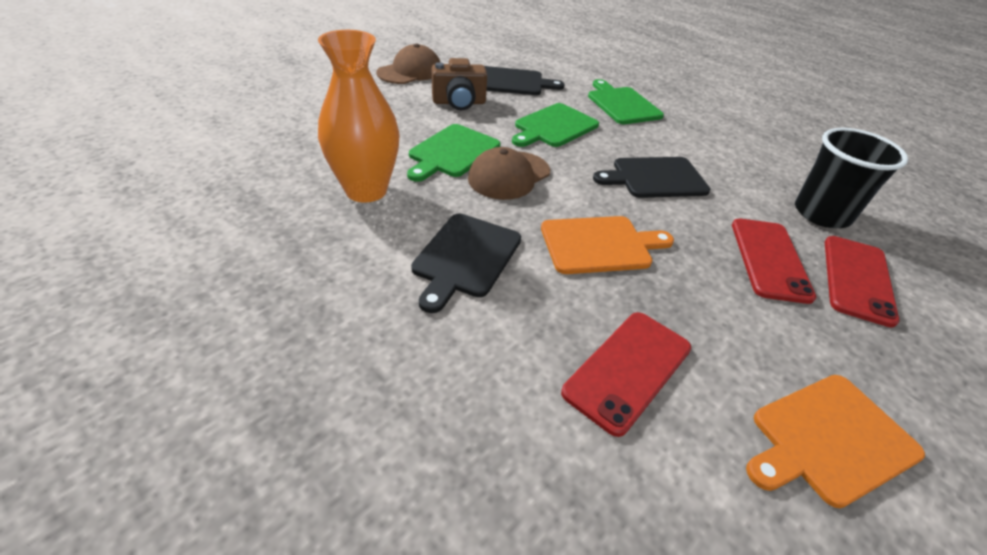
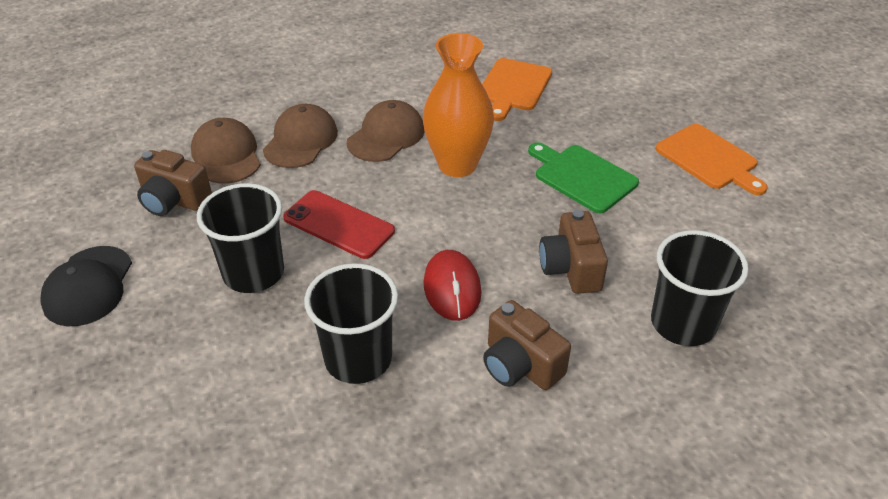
black cap: none = 0 -> [40,246,132,326] = 1
black cup: [795,128,908,228] = 1 -> [197,183,284,293] [304,263,398,384] [651,230,749,346] = 3
black cutting board: [411,214,521,313] [485,66,565,95] [593,157,710,198] = 3 -> none = 0
brown camera: [432,58,487,110] = 1 -> [134,150,212,216] [483,300,571,390] [539,210,608,294] = 3
brown cap: [376,43,440,84] [468,147,550,200] = 2 -> [191,118,261,184] [263,104,338,168] [347,100,425,162] = 3
green cutting board: [407,124,500,182] [512,103,599,147] [588,79,664,124] = 3 -> [528,142,639,213] = 1
red mouse: none = 0 -> [423,250,481,321] = 1
red phone: [561,312,691,437] [732,219,816,304] [825,236,899,327] = 3 -> [283,190,395,259] = 1

